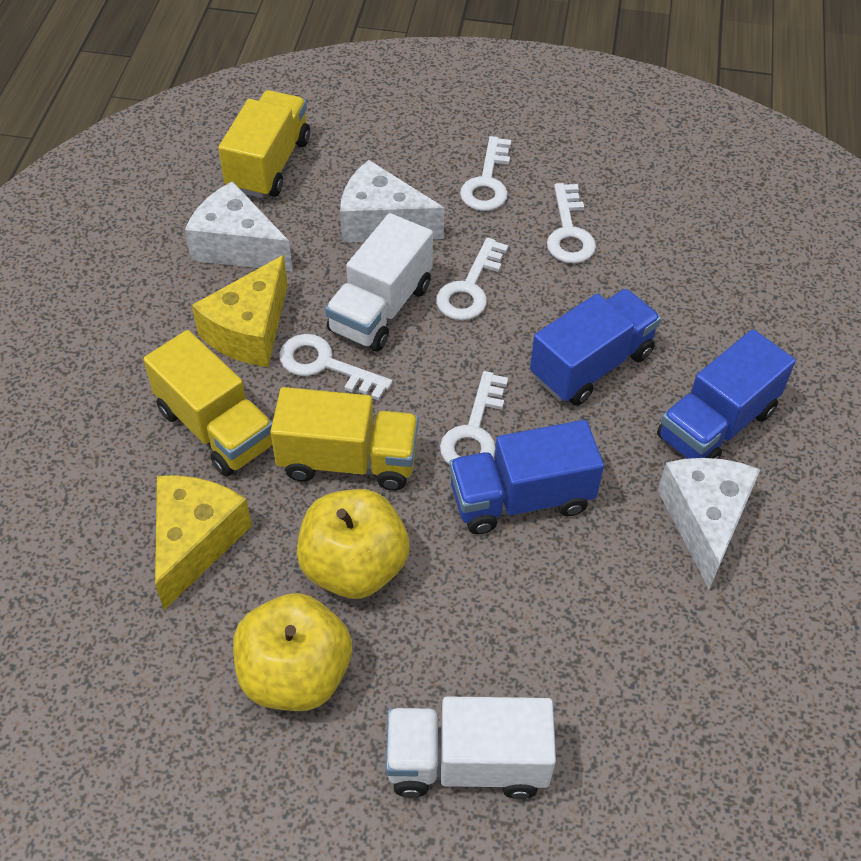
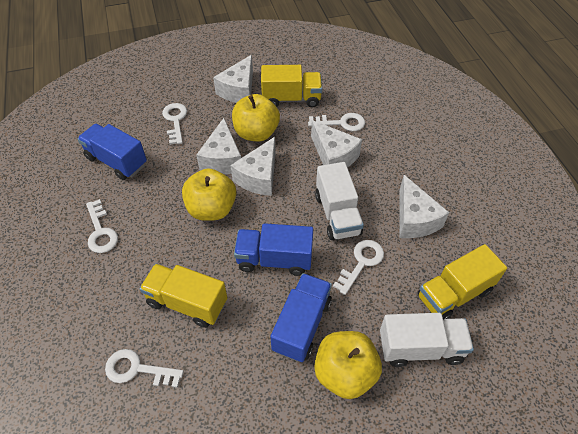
white cheese: [185,181,293,272] [340,160,445,243] [658,458,760,590] = 3 -> [196,118,241,174] [213,55,253,103] [230,137,276,196] [311,120,362,167] [400,175,449,238] = 5
yellow apple: [233,593,352,711] [297,489,410,599] = 2 -> [182,168,236,221] [232,94,280,142] [314,331,382,399] = 3
yellow cheese: [155,475,252,610] [192,255,288,367] = 2 -> none = 0

